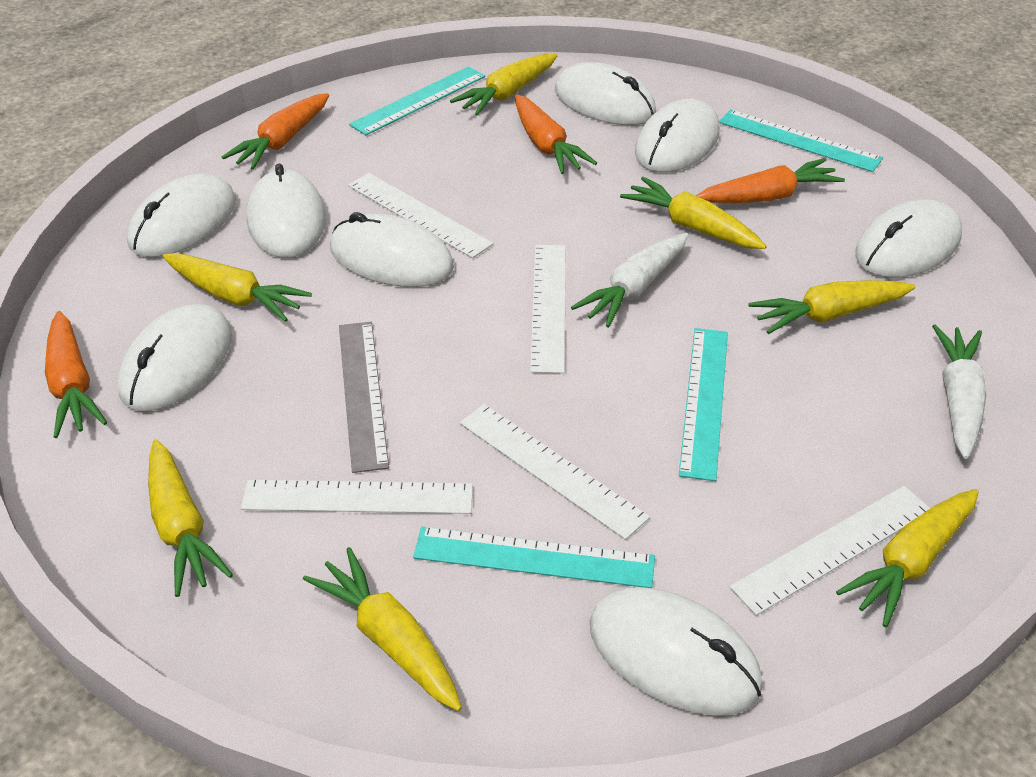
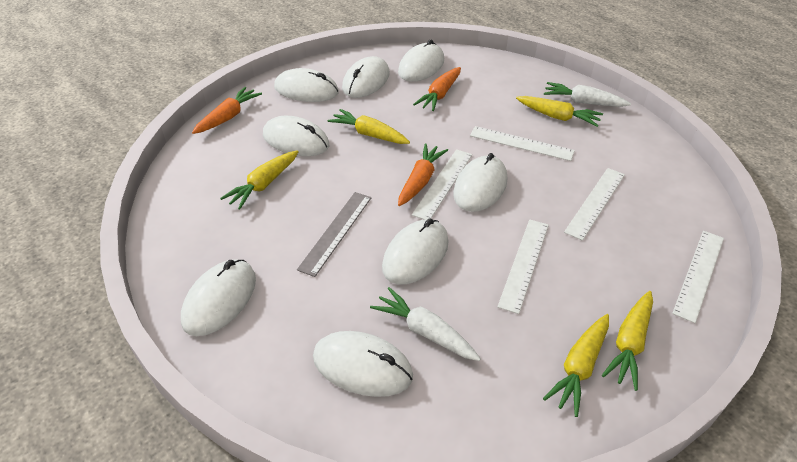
orange carrot: [45,311,107,438] [222,93,329,170] [515,94,597,174] [696,158,845,203] = 4 -> [192,87,262,134] [398,143,448,206] [413,67,461,111] = 3
turquoise ruler: [349,66,485,135] [413,527,655,588] [679,328,728,481] [719,109,883,172] = 4 -> none = 0
yellow carrot: [148,439,233,597] [163,253,312,322] [303,547,462,711] [450,54,558,115] [620,177,767,249] [748,280,916,334] [836,489,979,627] = 7 -> [220,150,299,210] [327,109,410,144] [516,96,603,127] [543,314,609,417] [602,291,653,391] = 5

